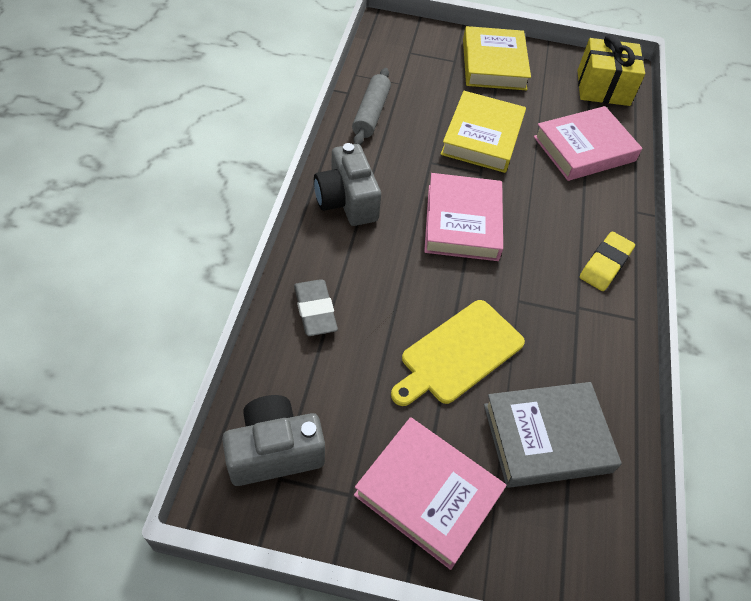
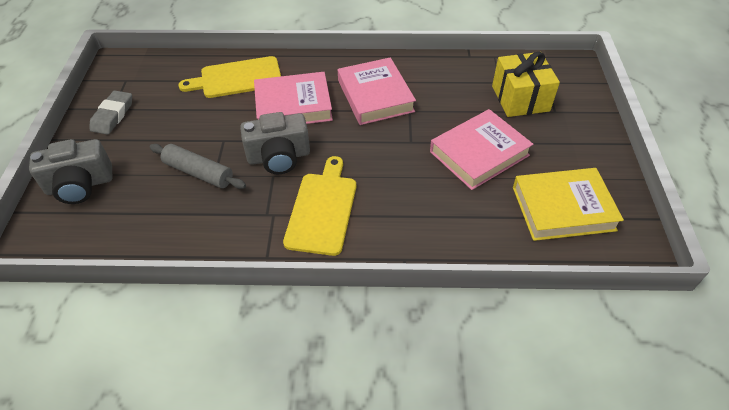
grey book: [484,382,622,488] = 1 -> none = 0
yellow book: [441,91,526,173] [463,26,531,90] = 2 -> [513,168,624,241] = 1
yellow cutting board: [391,300,525,406] = 1 -> [178,56,281,98] [283,156,356,256] = 2
yellow eraser: [580,232,635,291] = 1 -> none = 0

